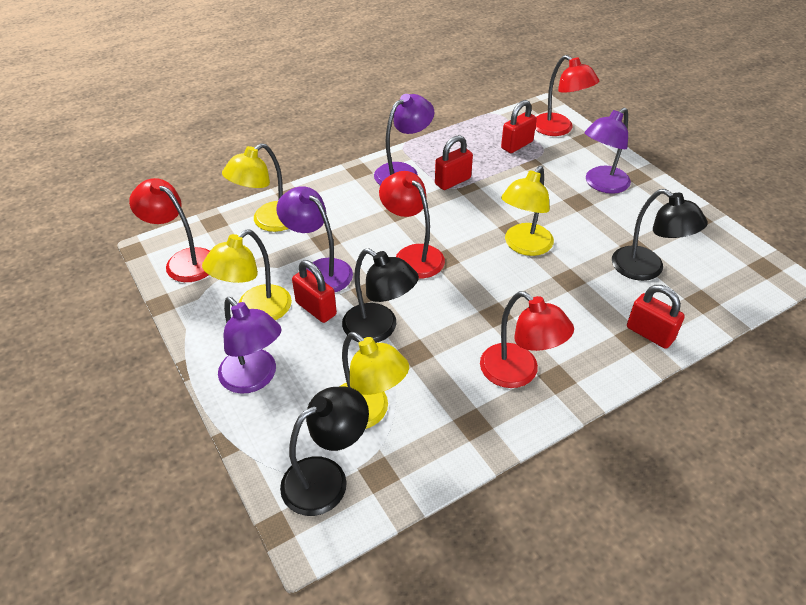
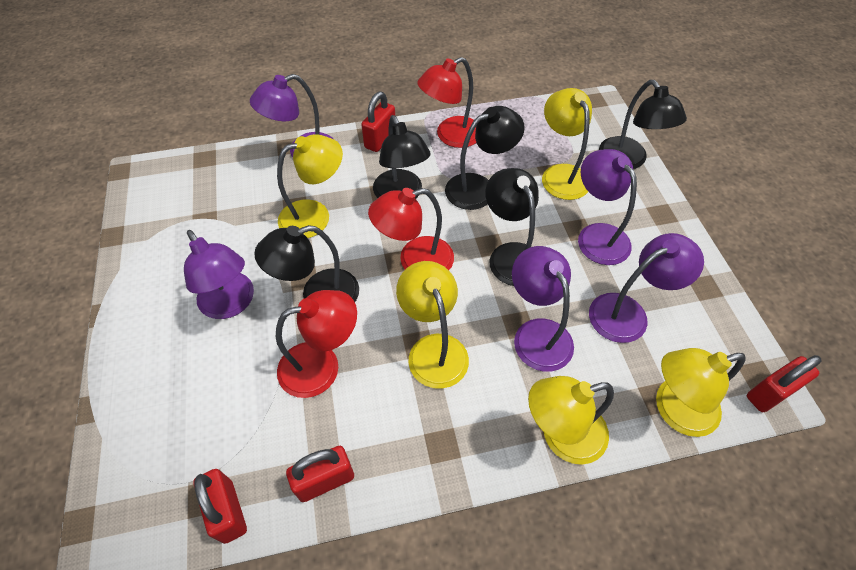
black lamp: [280,387,369,516] [342,248,419,343] [612,189,708,281] = 3 -> [254,225,359,302] [373,115,431,199] [445,106,525,210] [485,168,539,286] [599,80,687,169] = 5
purple lamp: [218,297,281,394] [276,186,353,292] [374,94,434,185] [585,107,631,194] = 4 -> [184,230,254,319] [250,74,333,157] [512,246,574,372] [578,149,637,265] [589,233,704,343] = 5
red lamp: [129,178,210,282] [379,171,445,278] [480,291,574,388] [535,55,599,136] = 4 -> [276,290,357,398] [368,188,454,270] [417,57,476,148] = 3
yellow lamp: [202,230,292,320] [222,143,289,232] [339,332,409,429] [501,166,554,256] = 4 -> [277,134,343,238] [396,261,469,389] [528,376,614,465] [542,88,592,200] [656,348,746,437] = 5

